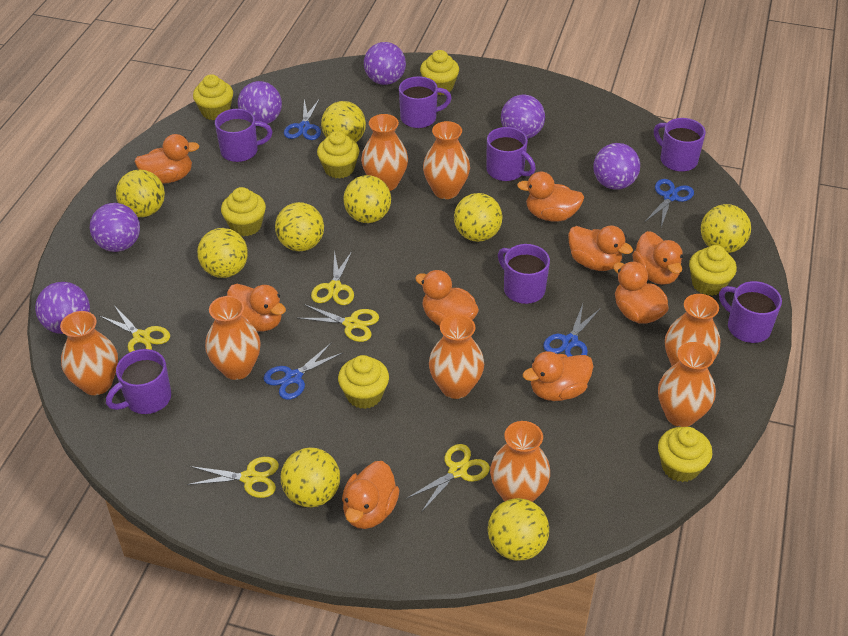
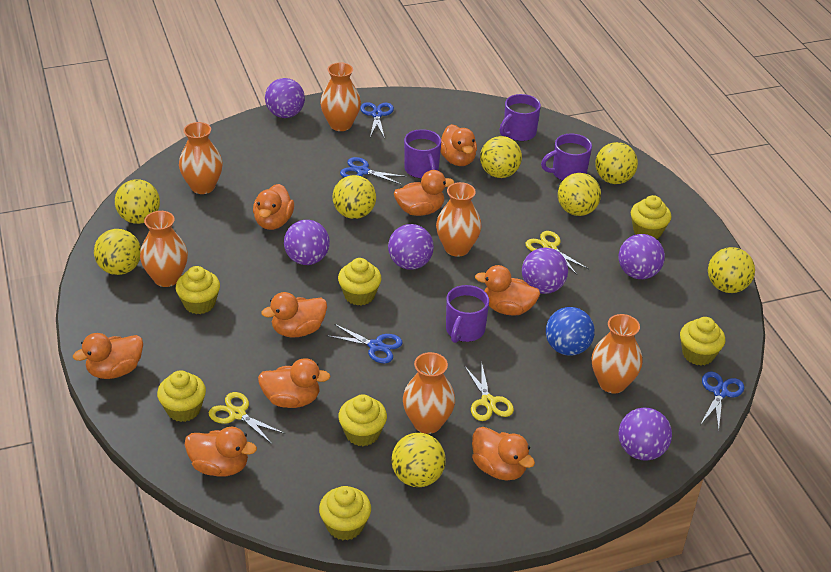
blue ball: none = 0 -> [546,307,595,356] = 1
orange vase: [60,311,118,395] [205,296,261,380] [361,114,408,191] [423,121,470,199] [429,314,484,399] [490,421,550,502] [658,342,716,427] [665,294,720,366] = 8 -> [140,211,188,287] [179,122,223,194] [320,62,361,131] [403,352,455,434] [436,182,481,257] [592,314,642,393] = 6
purple mug: [106,349,171,414] [215,109,272,162] [399,76,452,128] [487,127,536,181] [498,244,550,304] [654,118,706,172] [719,281,782,343] = 7 -> [404,129,441,178] [446,285,489,343] [499,94,541,141] [541,134,592,181] = 4
yellow ball: [116,170,165,217] [197,228,248,278] [275,202,324,251] [281,447,340,507] [321,101,366,142] [343,175,391,223] [454,193,502,242] [488,498,549,561] [701,204,751,253] = 9 -> [94,229,141,275] [115,179,160,224] [333,175,376,219] [391,433,446,487] [480,136,522,178] [558,173,601,216] [595,142,638,184] [708,247,755,293] = 8
yellow scissors: [99,304,170,352] [187,457,279,498] [297,304,379,342] [311,250,354,305] [406,444,490,511] = 5 -> [209,392,285,444] [464,365,514,421] [526,231,589,275] = 3

